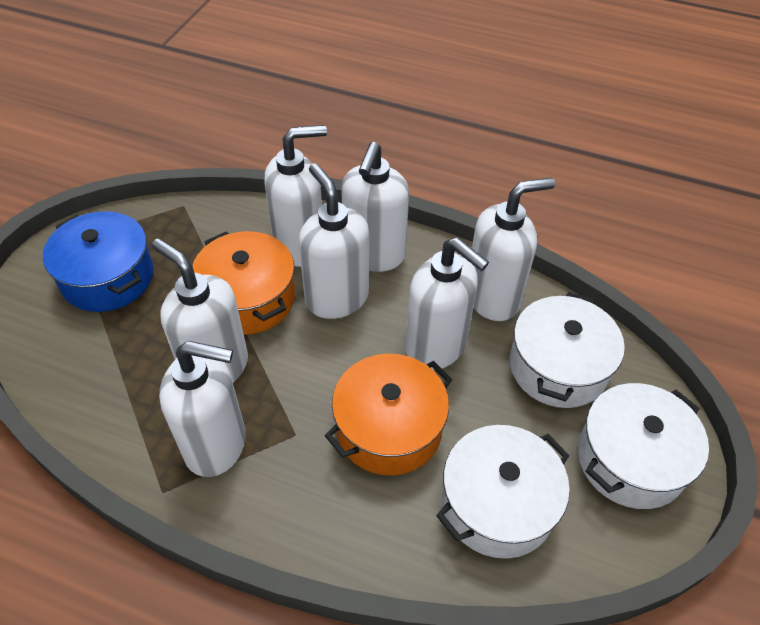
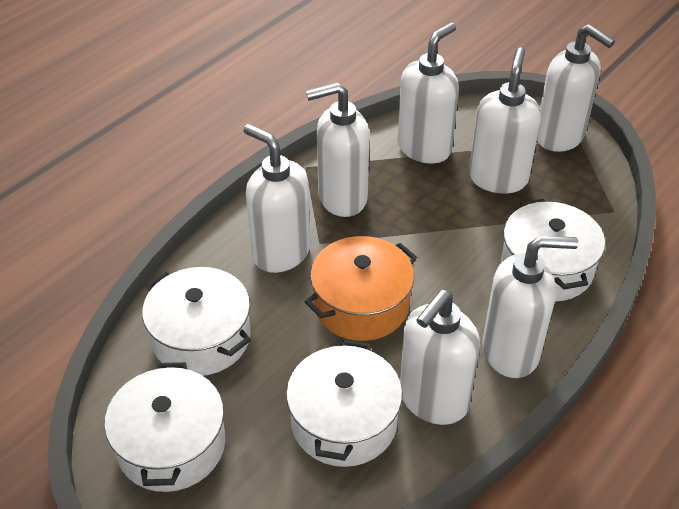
blue pot: [43,211,154,312] = 1 -> none = 0
orange pot: [192,231,295,335] [325,354,452,476] = 2 -> [305,236,417,341] = 1
white pot: [436,425,570,559] [510,292,625,408] [578,383,709,509] = 3 -> [105,362,225,492] [142,267,251,376] [286,340,402,467] [501,199,605,301] = 4

